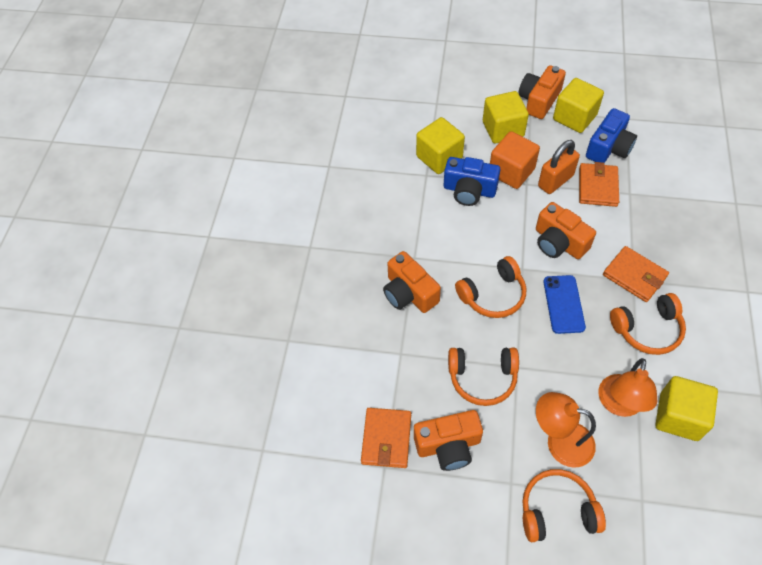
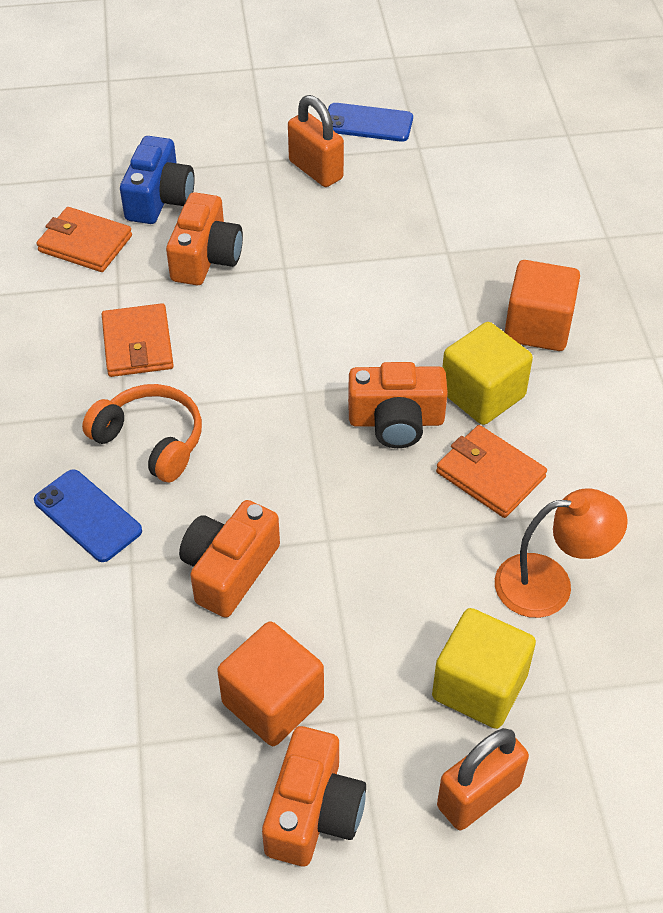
blue camera: [444,157,500,206] [586,108,637,163] = 2 -> [120,136,195,224] = 1
blue phone: [543,275,586,334] = 1 -> [34,469,142,562] [328,103,413,142] = 2
orange cube: [490,131,540,189] = 1 -> [217,621,324,746] [505,260,580,351] = 2
orange headphones: [448,348,519,406] [455,256,527,318] [523,469,606,542] [610,293,686,355] = 4 -> [82,384,202,483] = 1
orange lamp: [536,392,596,468] [598,358,657,417] = 2 -> [495,489,628,618] = 1
orange padlock: [538,140,580,194] = 1 -> [288,95,344,187] [437,728,529,830] = 2
yellow cube: [416,117,465,174] [483,91,529,144] [553,78,604,133] [655,376,718,441] = 4 -> [432,608,536,729] [443,322,533,425] = 2

